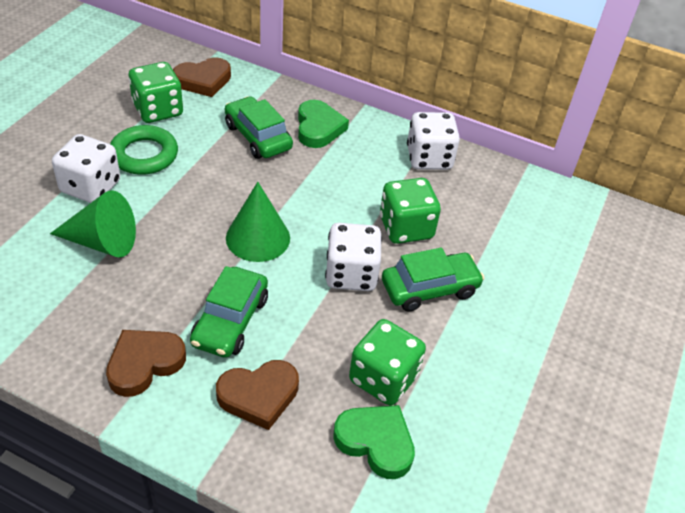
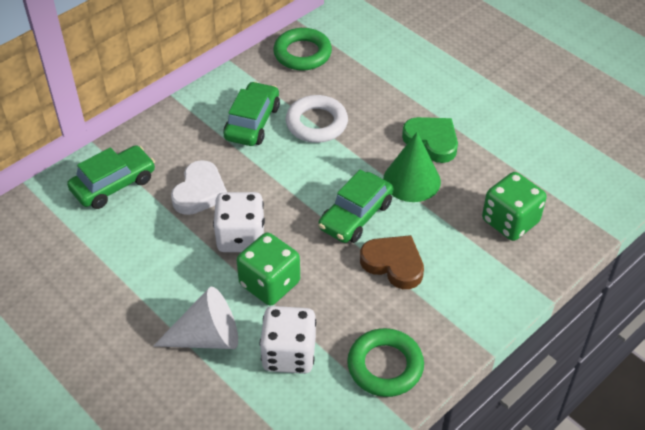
brown heart: [106,330,186,397] [173,57,231,97] [216,360,299,430] = 3 -> [360,235,424,289] = 1
green cone: [50,190,136,258] [226,182,290,262] = 2 -> [383,132,441,202] = 1
green dice: [129,62,183,123] [349,319,426,406] [380,178,441,244] = 3 -> [236,232,300,306] [482,172,547,241] = 2
green heart: [298,100,349,148] [333,405,415,479] = 2 -> [402,117,458,163] = 1
green ring: [110,125,178,175] = 1 -> [273,28,332,70] [347,328,424,397] = 2
white cone: none = 0 -> [153,286,238,349] = 1
white dice: [52,134,120,203] [325,223,382,291] [407,112,460,170] = 3 -> [213,192,265,252] [260,306,316,374] = 2
white heart: none = 0 -> [171,160,227,215] = 1
white ring: none = 0 -> [285,95,348,143] = 1

